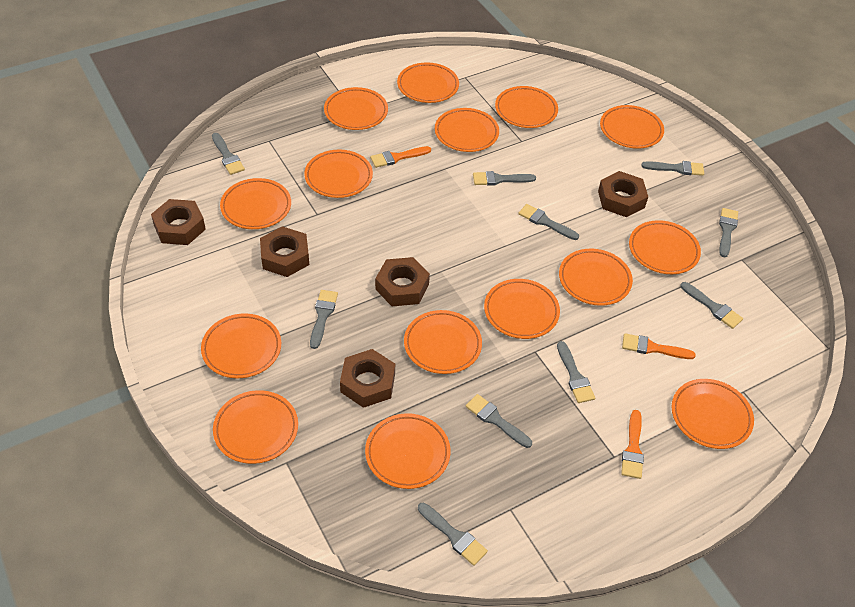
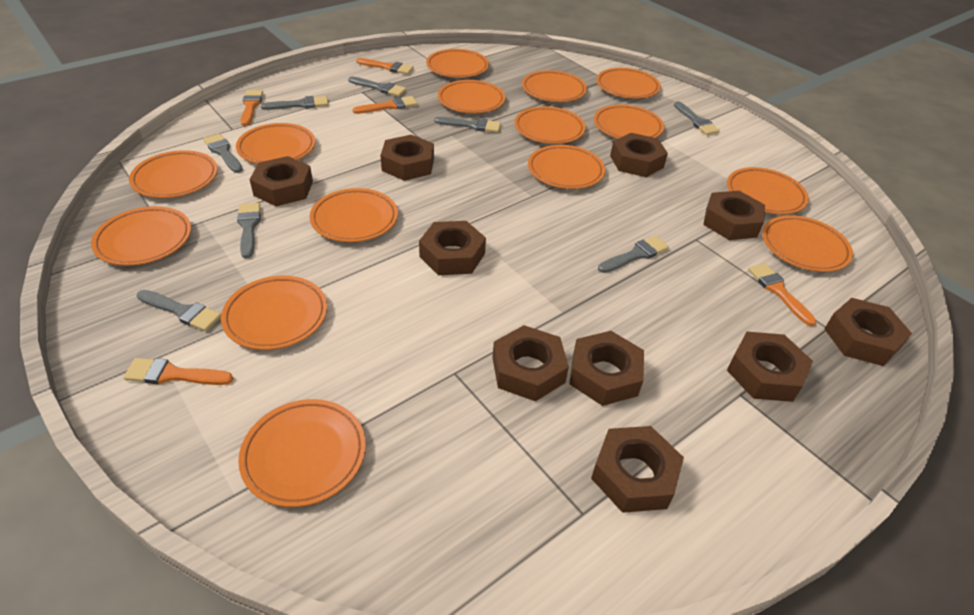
brown nut: [151,199,206,245] [260,226,309,277] [340,349,395,408] [375,257,430,306] [598,171,648,217] = 5 -> [250,156,313,206] [380,134,434,181] [419,221,486,275] [492,325,569,401] [569,331,644,406] [591,426,684,513] [610,133,668,177] [703,191,765,240] [727,332,813,402] [824,298,912,366] = 10
grey brush: [212,133,245,175] [310,290,338,349] [418,502,488,566] [466,394,532,448] [473,171,536,186] [518,204,579,240] [557,341,595,403] [641,161,704,176] [680,282,743,329] [719,208,738,257] = 10 -> [137,290,221,331] [203,134,243,173] [237,203,261,258] [261,96,328,110] [348,76,407,96] [434,117,501,133] [598,236,669,273] [674,101,720,135] = 8
orange brush: [370,146,431,168] [621,410,644,479] [622,333,696,359] = 3 -> [123,358,234,385] [240,90,263,126] [352,96,418,114] [356,58,414,74] [748,263,817,326] = 5

